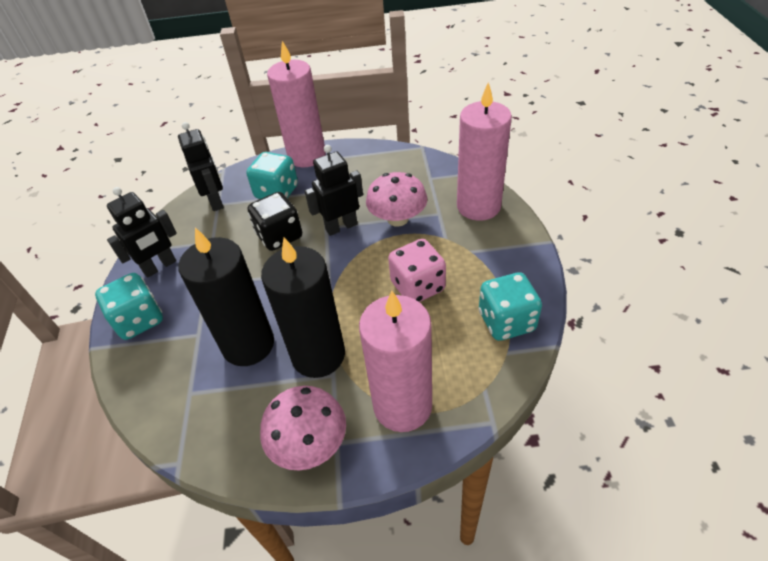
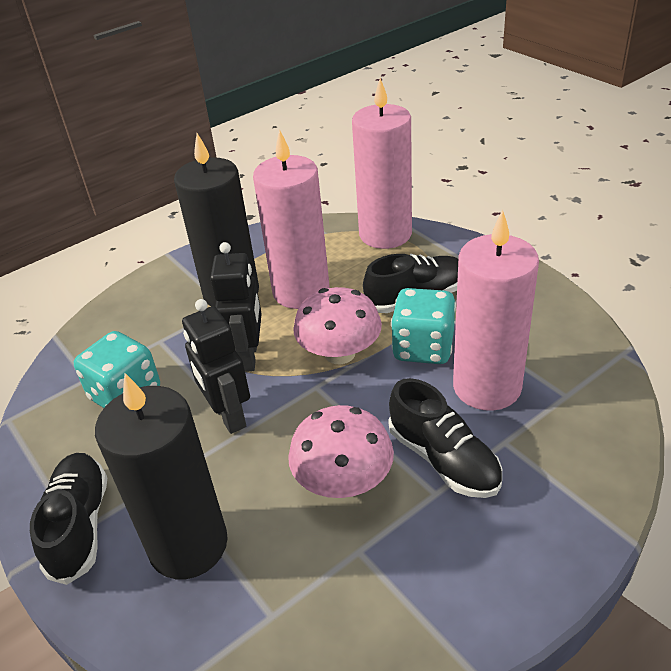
black dice: [248,192,302,251] = 1 -> none = 0
black robot: [107,187,177,278] [178,122,224,211] [305,145,363,236] = 3 -> [182,299,250,434] [210,242,262,372] = 2
black shoe: none = 0 -> [30,453,107,585] [363,254,458,313] [388,378,502,498] = 3
pink dice: [388,239,446,302] = 1 -> none = 0
turquoise dice: [95,273,163,340] [246,152,298,199] [479,272,542,341] = 3 -> [74,331,160,408] [391,288,456,364] = 2

